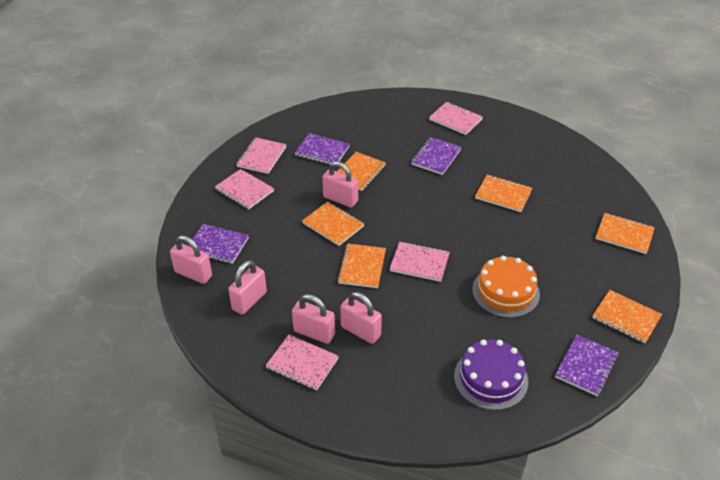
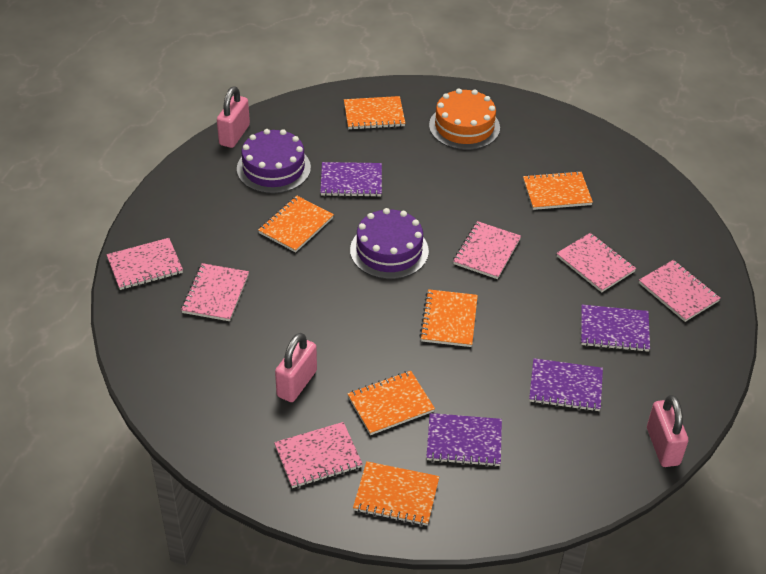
pink notebook: [215,169,274,209] [236,137,287,174] [265,335,339,390] [390,241,450,282] [429,102,483,135] = 5 -> [107,238,183,290] [181,263,249,321] [274,422,363,488] [453,221,521,279] [556,233,636,292] [639,260,721,322] = 6
pink padlock: [170,235,212,284] [228,260,267,315] [292,294,335,344] [322,161,358,208] [340,292,382,344] = 5 -> [217,86,250,148] [275,333,317,402] [647,395,688,467] = 3
purple cake: [454,339,528,410] = 1 -> [237,129,311,193] [350,208,429,279] = 2

